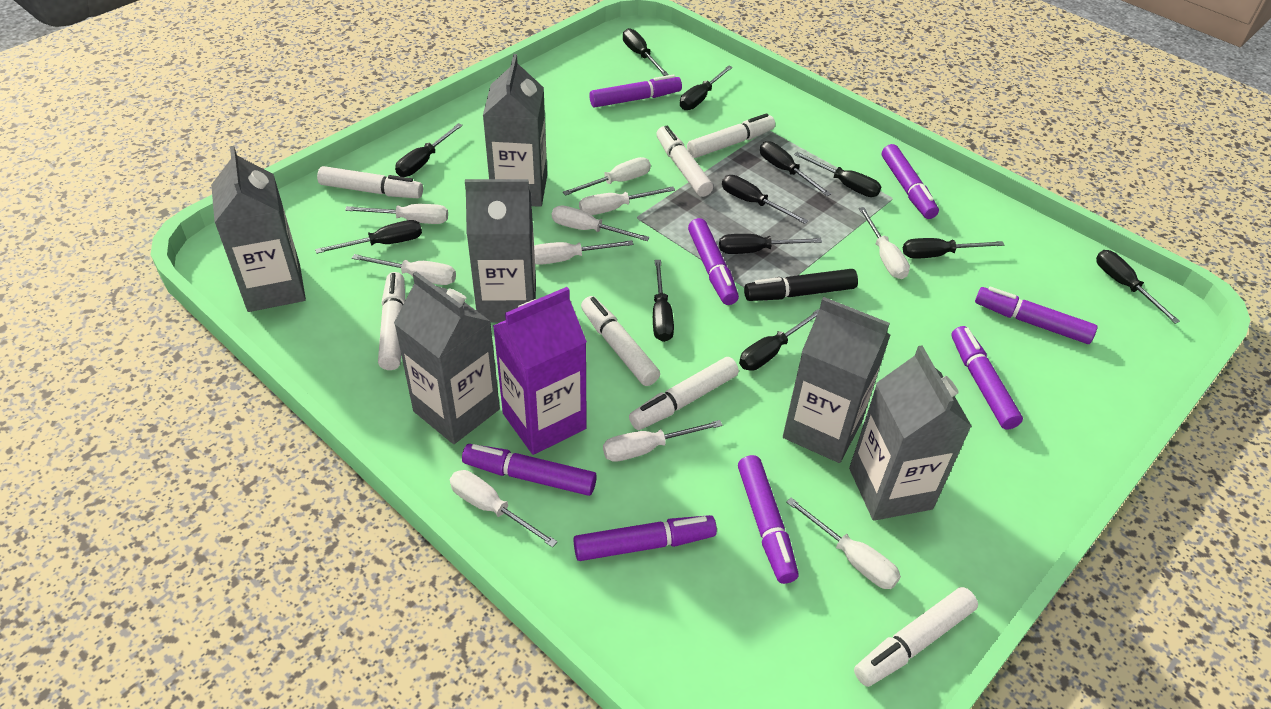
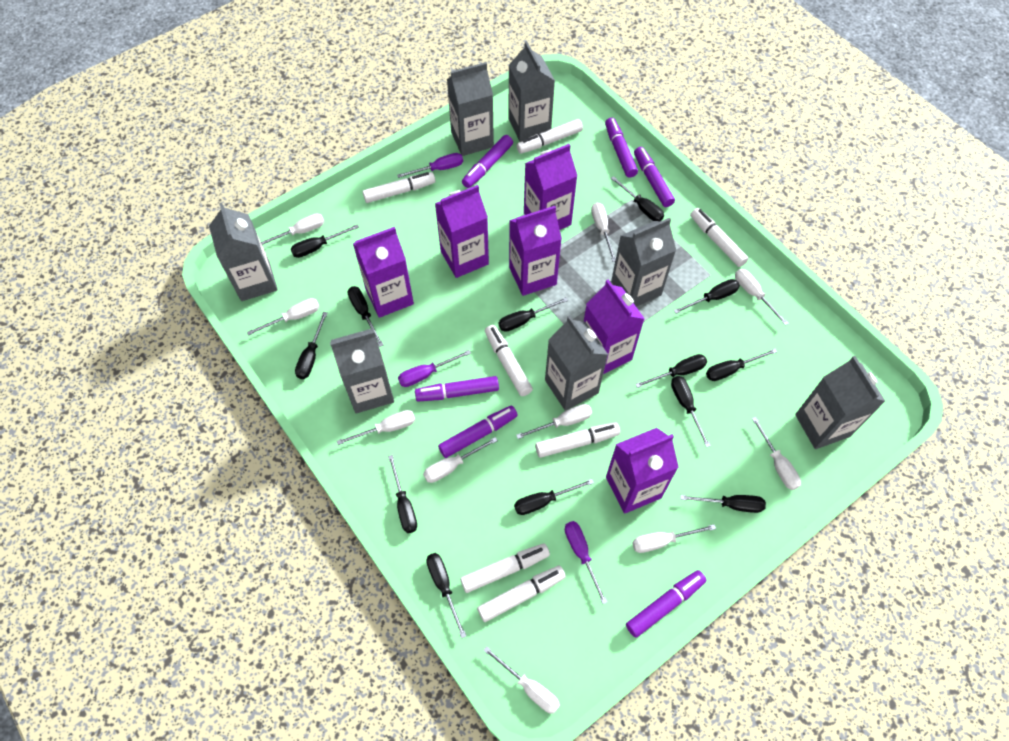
black marker: [744,269,858,301] = 1 -> none = 0
black screwdriver: [315,220,422,254] [395,123,463,177] [623,28,669,76] [653,260,674,342] [680,65,733,110] [719,234,822,254] [722,175,808,224] [739,309,819,371] [760,141,831,196] [794,152,881,197] [903,238,1004,259] [1096,250,1180,324] = 12 -> [291,224,359,258] [295,312,328,379] [348,286,384,347] [388,455,417,533] [426,553,466,638] [499,297,568,332] [514,479,594,515] [611,176,664,221] [635,354,707,388] [671,376,711,448] [673,279,740,314] [680,495,766,513] [706,349,777,381] = 13
grey carton: [211,146,306,312] [394,272,500,444] [465,179,536,323] [483,54,547,207] [783,297,890,463] [849,346,972,521] = 6 -> [209,203,278,301] [330,328,394,413] [447,62,494,156] [508,41,555,142] [545,315,608,411] [611,218,676,307] [795,356,885,449] = 7
purple carton: [493,287,587,455] = 1 -> [353,227,414,318] [435,185,489,278] [509,206,562,296] [524,144,577,230] [584,279,645,374] [606,428,679,514] = 6
purple marker: [462,444,597,496] [574,515,717,561] [589,74,682,107] [688,218,739,305] [738,455,799,584] [882,144,939,219] [951,326,1023,430] [975,287,1097,344] = 8 -> [415,376,499,402] [438,406,518,458] [462,135,513,188] [605,118,638,178] [626,570,706,638] [634,147,675,207] = 6
purple screwdriver: none = 0 -> [397,153,463,178] [398,350,471,387] [565,521,608,604] = 3

